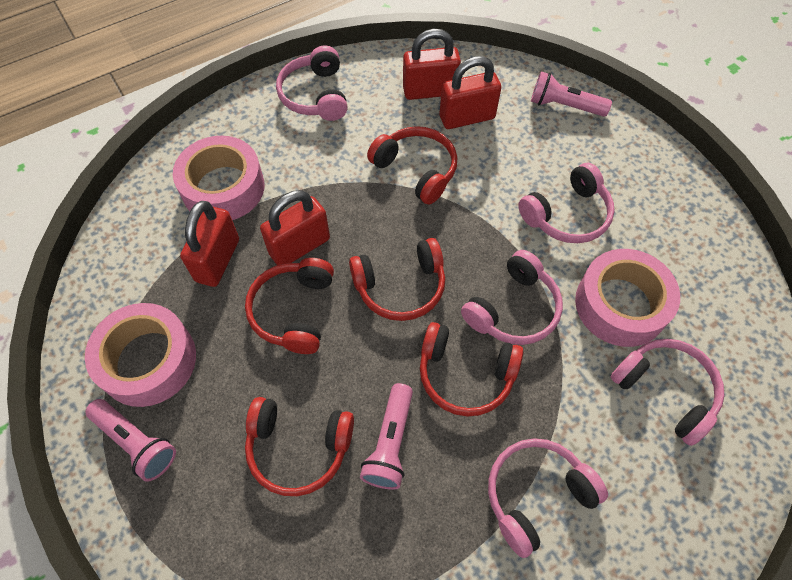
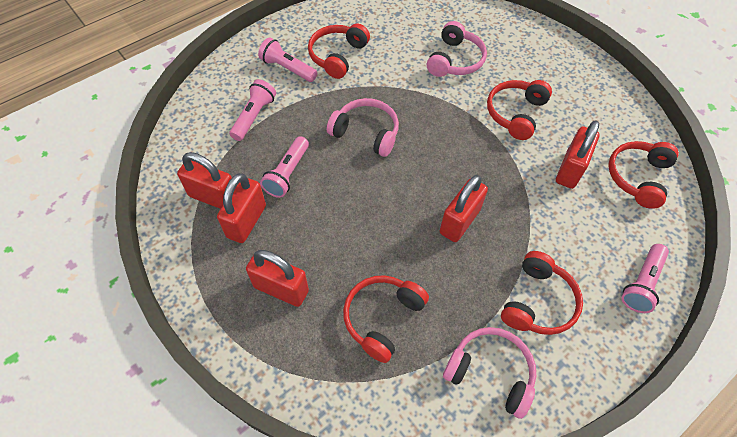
pink flashlight: [85,399,176,482] [360,383,413,490] [531,72,612,117] = 3 -> [229,79,276,141] [258,37,317,82] [260,136,309,198] [622,244,669,313] = 4
pink headphones: [276,45,348,121] [461,250,563,345] [488,438,608,558] [518,163,615,243] [611,339,725,446] = 5 -> [327,98,399,157] [427,21,487,77] [443,327,536,419] = 3
pink tape: [85,303,196,407] [173,136,265,220] [575,249,680,347] = 3 -> none = 0
red padlock: [180,201,239,287] [260,190,330,265] [403,29,461,100] [439,56,501,129] = 4 -> [177,152,232,209] [217,173,266,243] [246,250,309,307] [440,175,488,242] [556,120,600,189] = 5

